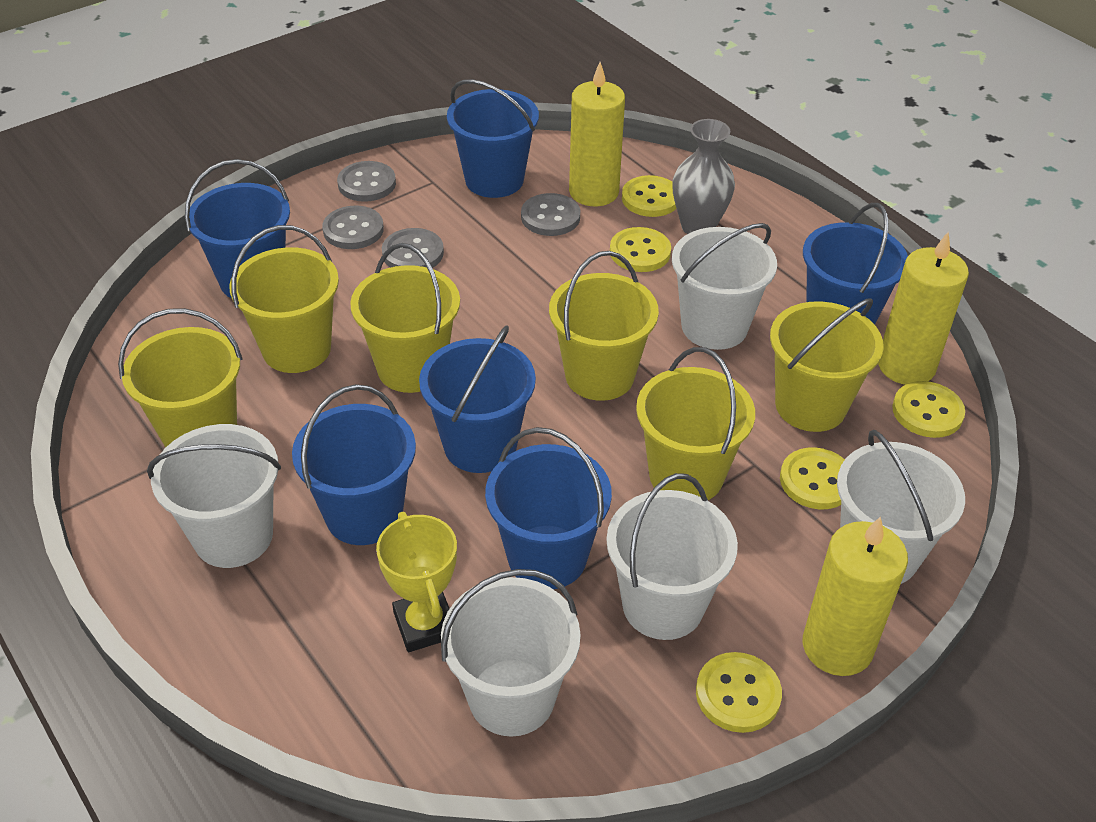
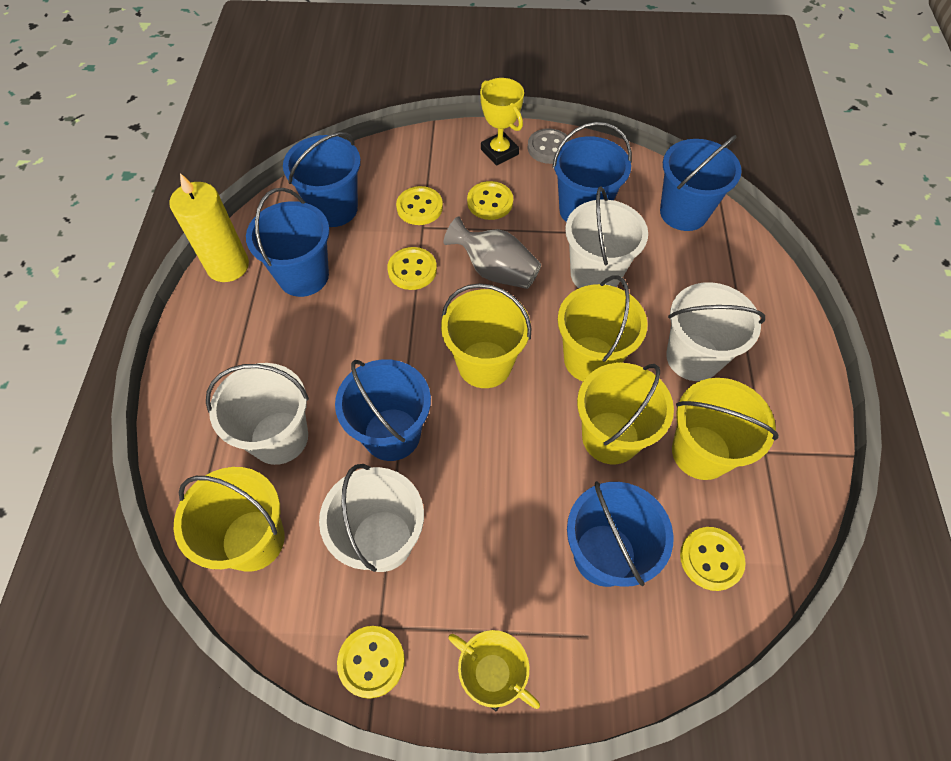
grey button: [322,206,384,249] [337,161,396,202] [382,228,444,268] [521,193,580,236] = 4 -> [527,128,570,164] = 1
white bucket: [147,424,281,568] [441,569,581,737] [606,473,738,640] [672,223,777,350] [837,430,965,584] = 5 -> [206,363,309,465] [319,464,424,572] [565,186,648,288] [666,282,765,381] = 4
yellow bucket: [118,308,243,448] [229,225,339,373] [350,243,460,393] [549,251,659,401] [636,347,755,500] [770,298,884,432] = 6 -> [174,467,285,572] [441,283,531,388] [558,275,648,381] [577,363,674,465] [672,378,779,480] = 5
yellow candle: [569,62,625,206] [803,516,908,676] [878,232,969,385] = 3 -> [169,173,249,282] = 1
yellow trophy: [376,512,457,652] = 1 -> [448,630,540,711] [480,78,524,165] = 2

